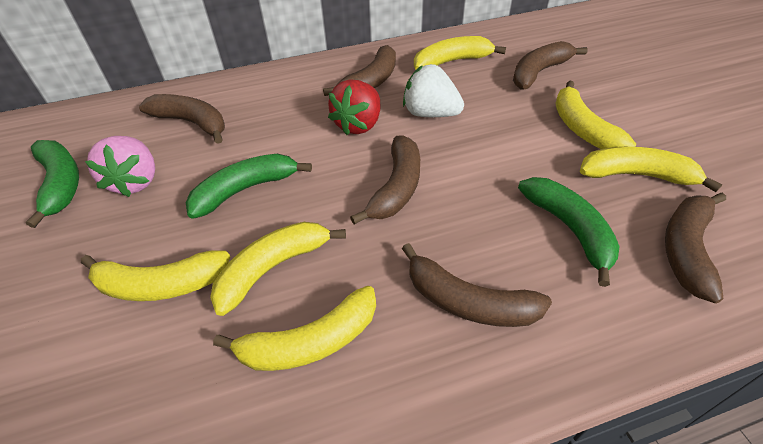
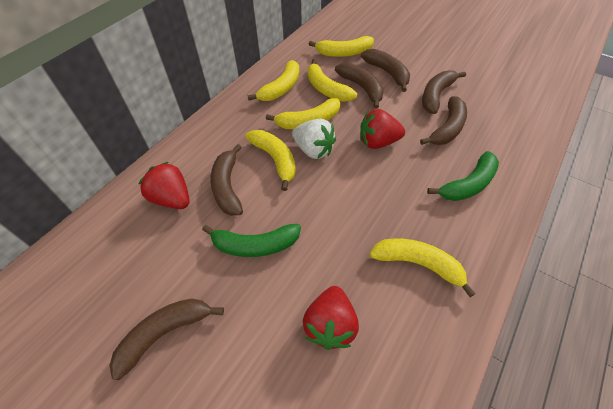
green banana: [26,140,79,228] [186,154,312,219] [518,177,620,287] = 3 -> [202,224,301,257] [427,151,499,201] = 2
pink strawberry: [85,136,155,197] = 1 -> none = 0
red strawberry: [328,80,380,135] = 1 -> [138,162,190,209] [303,286,359,350] [360,109,405,149] = 3

